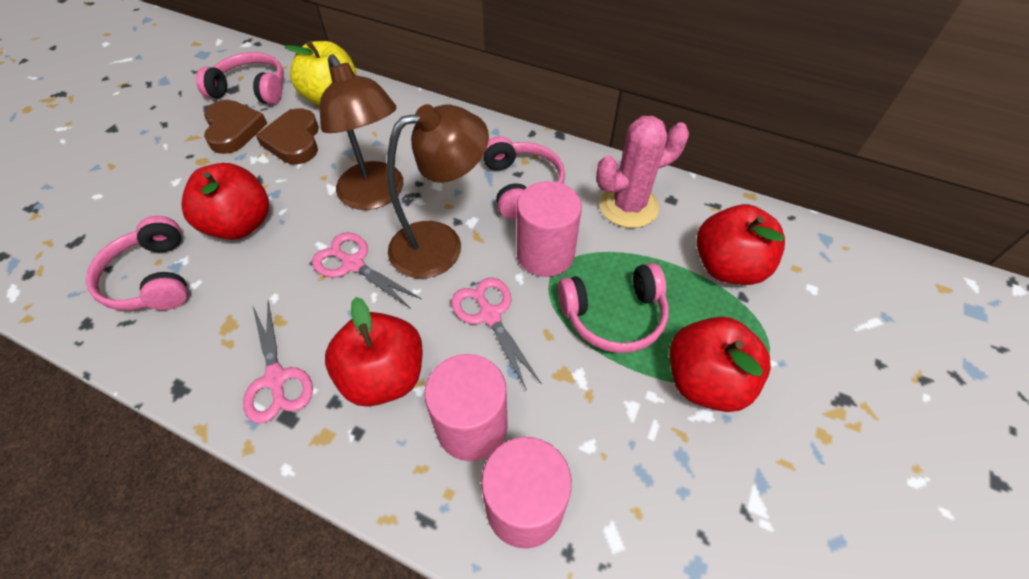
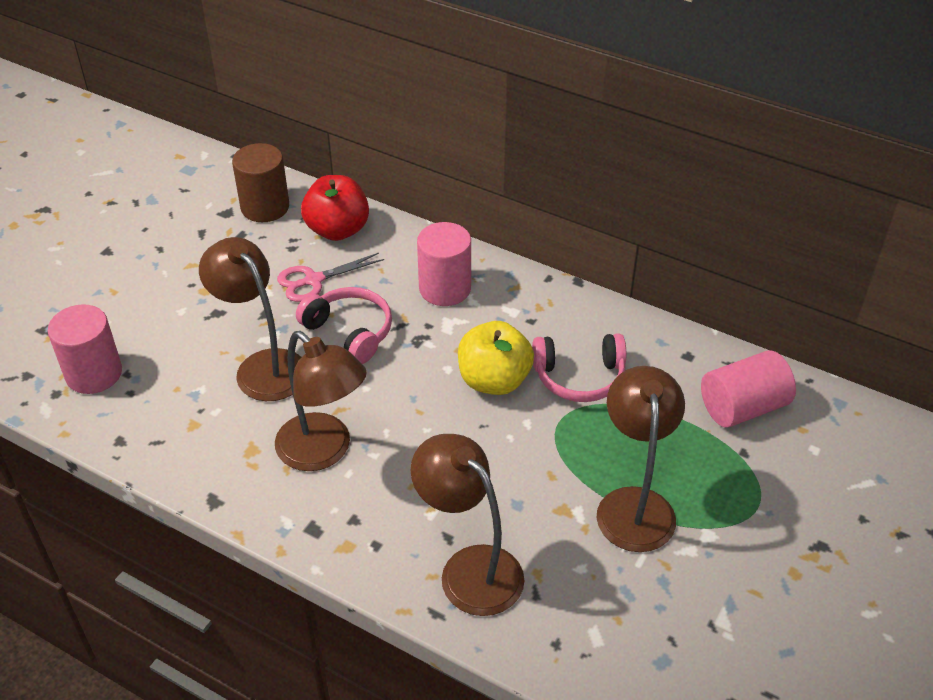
brown cylinder: none = 0 -> [232,143,289,222] = 1
brown heart: [204,100,268,154] [256,109,319,164] = 2 -> none = 0
brown lamp: [320,54,403,210] [387,104,489,278] = 2 -> [199,237,301,401] [275,331,367,471] [410,434,525,616] [597,366,685,552] = 4
pink cactus: [596,116,689,228] = 1 -> none = 0
pink headphones: [86,216,188,310] [196,52,284,105] [483,136,565,219] [558,263,669,353] = 4 -> [296,287,392,364] [532,333,626,402] = 2
pink scissors: [243,301,313,423] [312,232,421,309] [452,278,542,391] = 3 -> [277,253,384,302] = 1
red apple: [181,163,269,240] [325,297,423,407] [670,317,771,412] [696,204,785,285] = 4 -> [301,175,369,241] = 1

